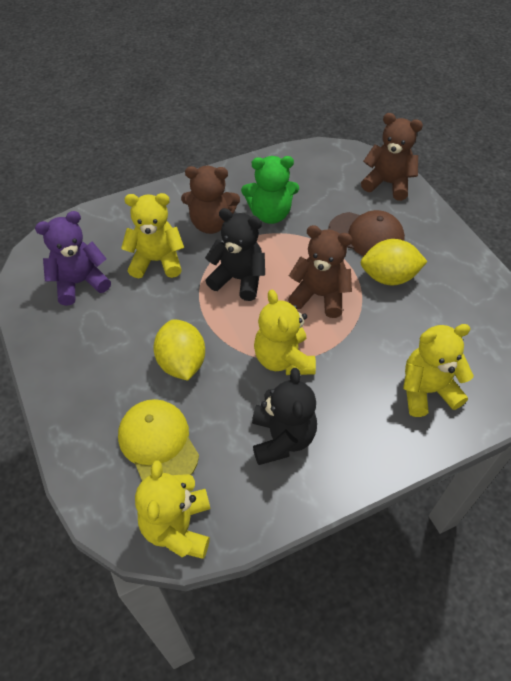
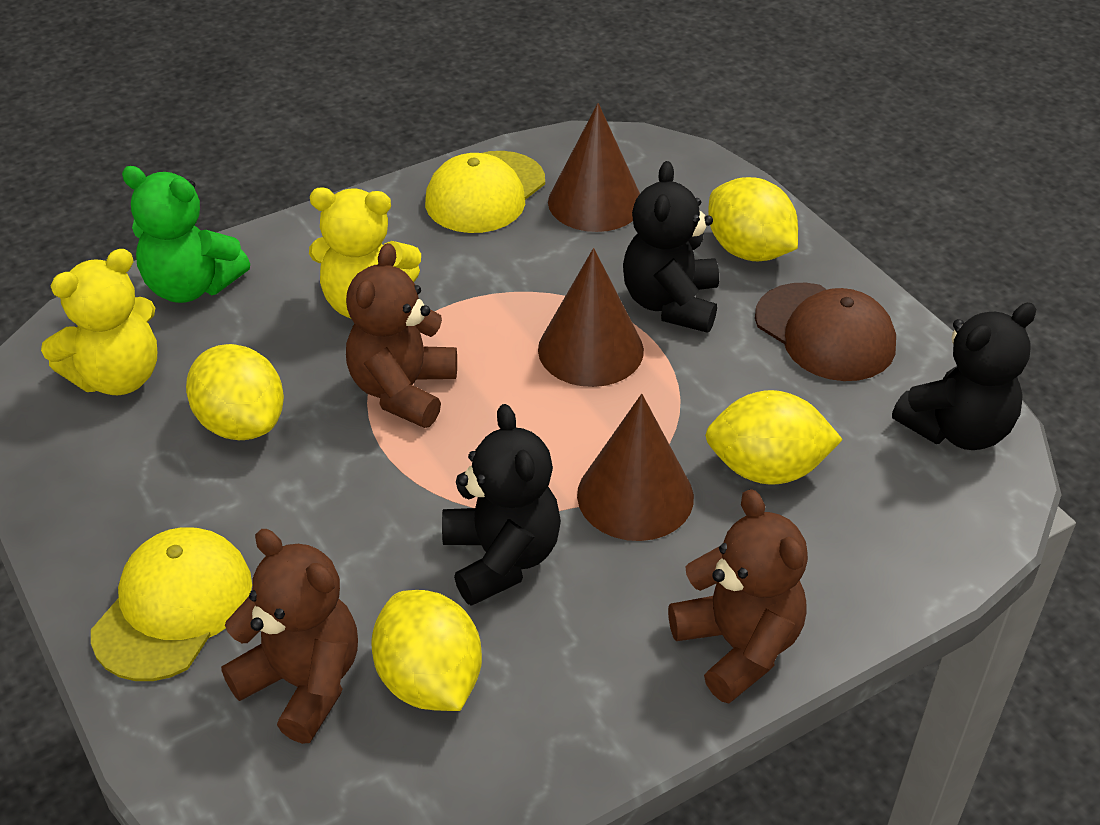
black teddy bear: [205,208,265,301] [252,368,317,465] = 2 -> [442,404,561,606] [623,161,719,333] [892,303,1036,450] = 3
brown cone: none = 0 -> [538,248,644,387] [548,103,640,232] [577,394,694,541] = 3
purple teddy bear: [35,211,111,306] = 1 -> none = 0
yellow cap: [118,399,199,481] = 1 -> [91,527,252,681] [425,151,545,233] = 2
yellow lemon: [153,319,205,381] [361,239,428,286] = 2 -> [186,344,284,440] [371,590,482,711] [705,390,843,485] [708,177,798,261] = 4
yellow teddy bear: [121,193,184,278] [135,460,210,559] [254,290,316,375] [403,324,474,417] = 4 -> [41,249,157,395] [309,187,421,319] = 2

